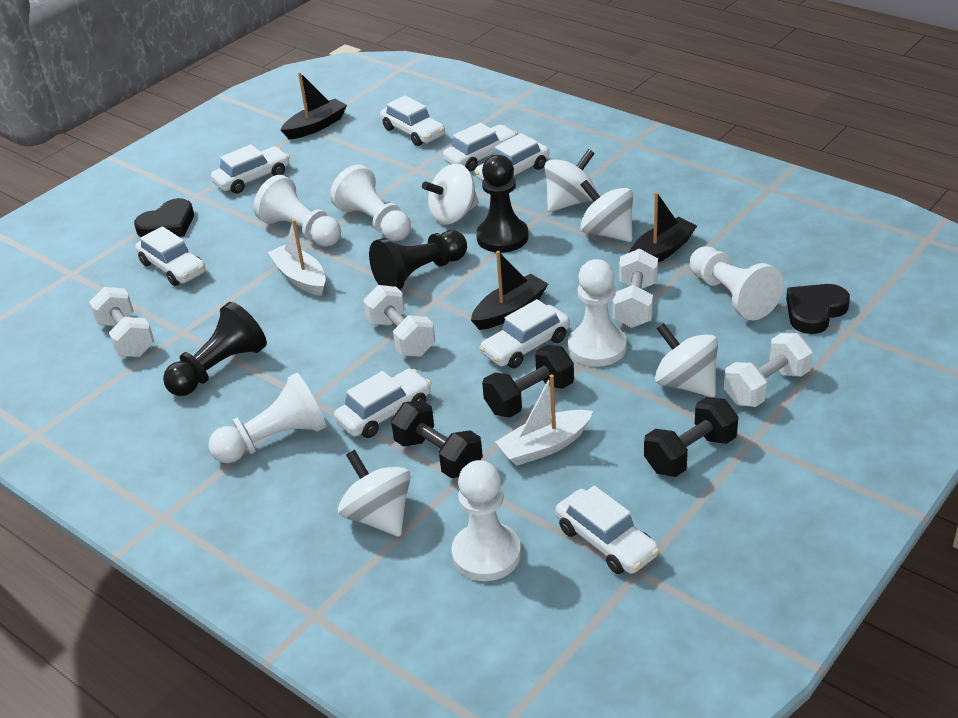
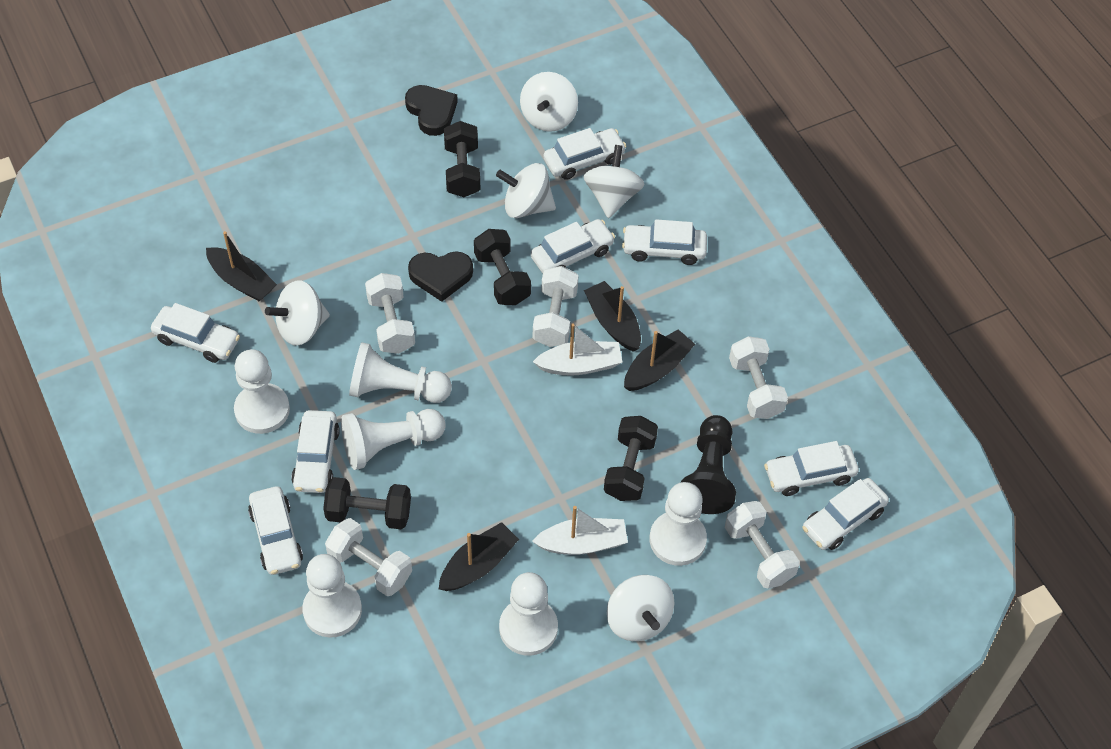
black boat: [281,72,347,139] [471,251,548,330] [629,192,697,263] = 3 -> [206,231,277,302] [439,522,519,591] [584,281,641,352] [624,330,695,391] = 4
black dumbbell: [391,400,483,478] [482,345,574,418] [644,397,738,477] = 3 -> [323,477,411,530] [444,121,481,197] [474,229,531,305] [604,416,658,501] = 4
black pawn: [163,302,267,396] [369,230,467,290] [476,155,528,253] = 3 -> [681,415,736,514] = 1
white dumbbell: [89,287,155,357] [363,285,435,357] [613,249,658,328] [724,333,813,407] = 4 -> [325,518,412,596] [365,273,415,354] [533,266,578,347] [725,501,800,589] [729,336,788,419] = 5

